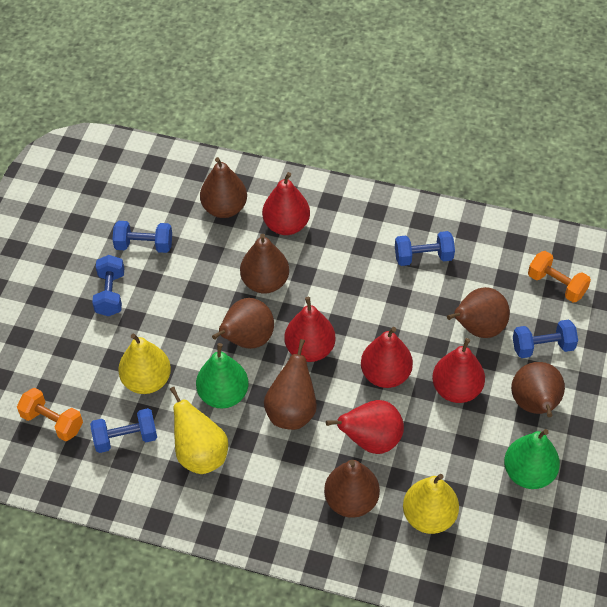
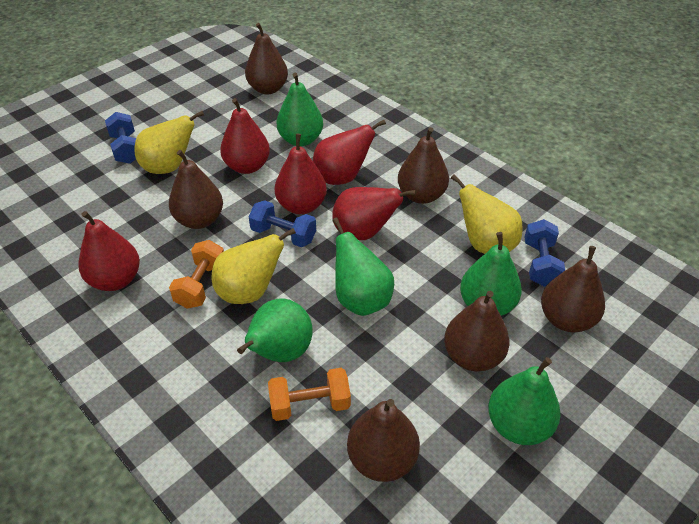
blue dumbbell: [90,408,157,453] [92,255,124,316] [112,221,172,253] [395,231,455,266] [513,319,578,358] = 5 -> [105,112,136,164] [249,200,316,247] [525,219,565,287] = 3
brown pear: [200,157,247,218] [212,298,274,349] [240,234,289,294] [264,339,317,430] [324,460,380,518] [447,287,510,338] [511,362,565,417] = 7 -> [169,150,223,229] [245,23,288,94] [347,399,420,482] [398,127,449,204] [444,291,510,372] [541,246,605,332] = 6
green pear: [196,343,248,409] [504,429,560,489] = 2 -> [237,298,313,362] [277,73,323,146] [332,217,394,316] [460,232,522,316] [488,357,561,445] = 5

